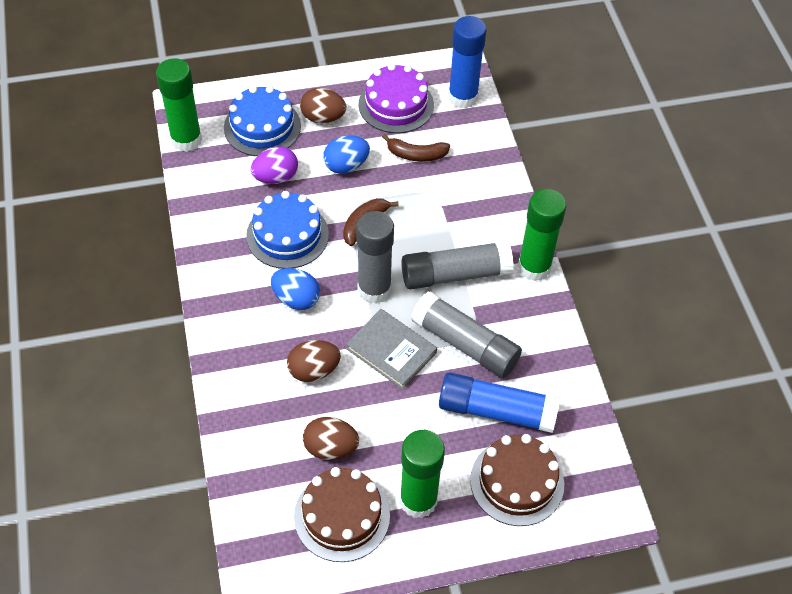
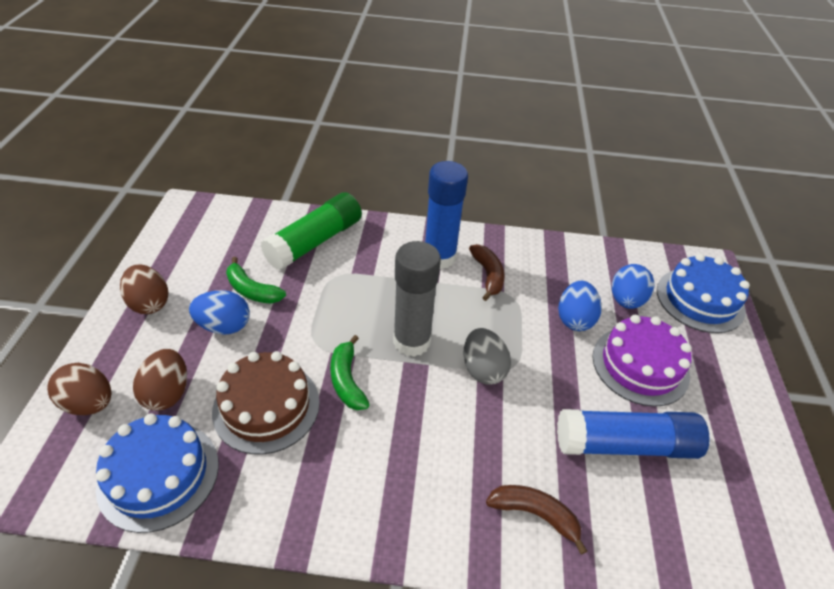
blue egg: [271,268,320,310] [323,136,370,174] = 2 -> [189,290,250,335] [558,281,602,331] [612,264,655,309] = 3
brown cake: [294,467,390,562] [470,434,564,526] = 2 -> [212,351,320,454] = 1
green banana: none = 0 -> [226,257,286,304] [330,335,370,410] = 2
green glue stick: [156,58,202,152] [400,430,445,518] [518,189,566,281] = 3 -> [260,192,362,270] = 1
grey book: [346,309,437,389] = 1 -> none = 0
grey egg: none = 0 -> [464,328,511,385] = 1
grey glue stick: [356,211,394,303] [401,240,514,290] [411,291,522,378] = 3 -> [393,241,441,357] = 1
purple egg: [251,146,298,184] = 1 -> none = 0

